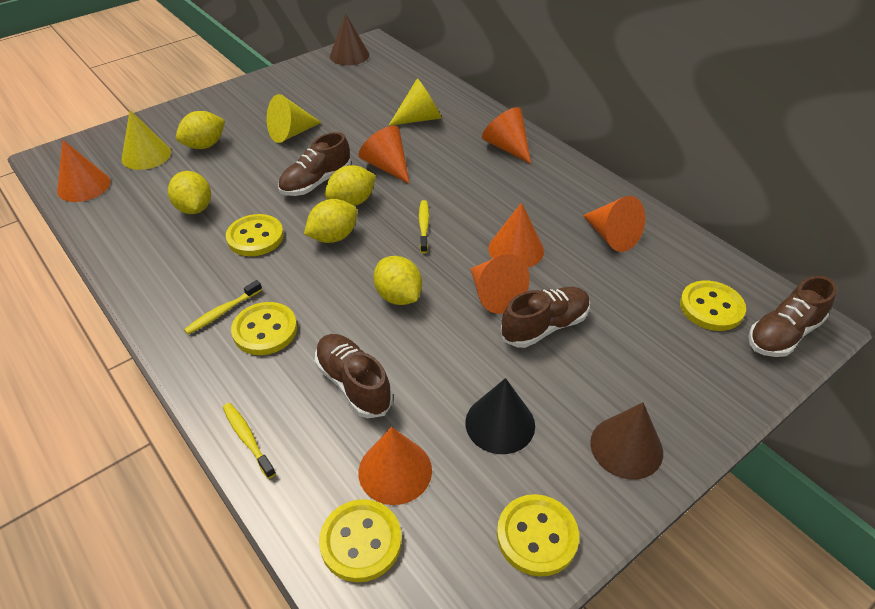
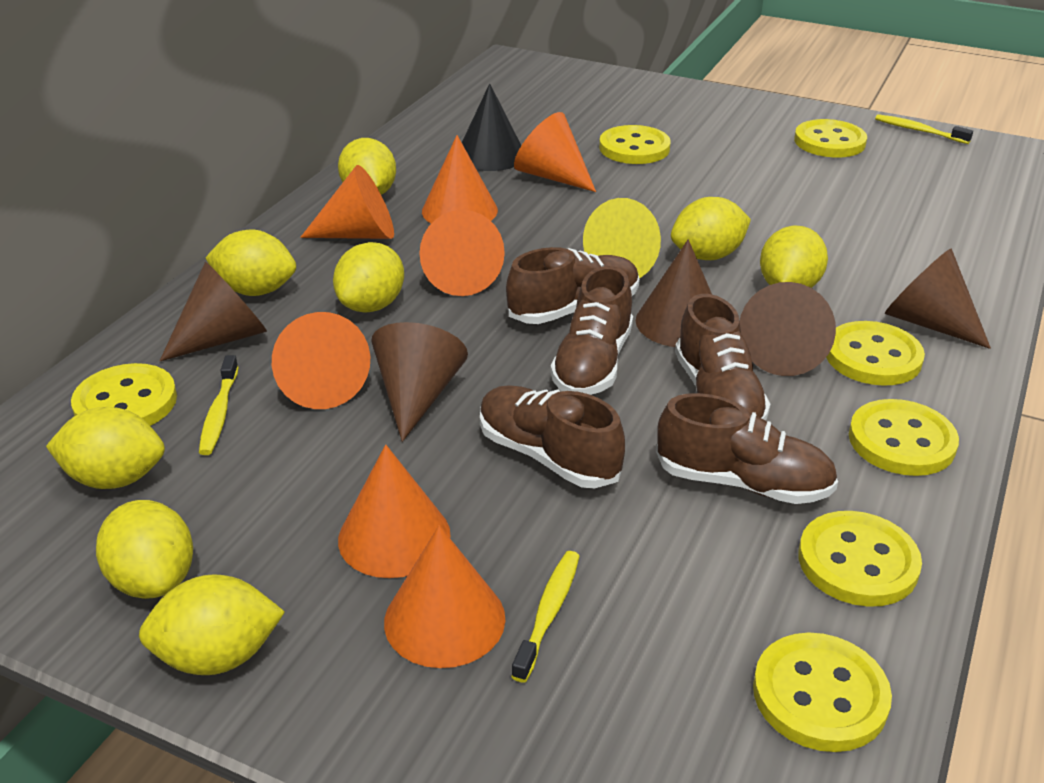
brown cone: [330,13,369,65] [590,402,663,479] = 2 -> [160,262,267,361] [371,322,468,442] [636,239,712,347] [740,282,836,376] [884,248,991,349] = 5
brown shoe: [278,132,351,196] [315,334,393,418] [501,287,590,348] [748,276,837,357] = 4 -> [480,385,625,488] [506,247,640,324] [550,266,633,395] [656,393,838,504] [675,294,771,421] = 5
yellow button: [226,214,284,256] [231,302,297,355] [319,499,402,582] [497,494,579,577] [680,280,746,331] = 5 -> [71,363,177,426] [599,125,671,164] [753,632,892,752] [794,119,867,157] [798,511,922,607] [826,321,925,386] [849,399,959,476] = 7
yellow cone: [121,110,171,170] [267,94,321,143] [388,78,442,126] = 3 -> [583,198,661,278] = 1
yellow lemon: [168,171,211,214] [176,111,225,149] [304,199,357,243] [325,165,376,206] [373,256,422,305] = 5 -> [46,407,165,489] [96,500,193,599] [139,574,285,675] [205,230,296,296] [333,242,404,313] [338,138,396,195] [671,197,751,260] [760,225,828,288] = 8

